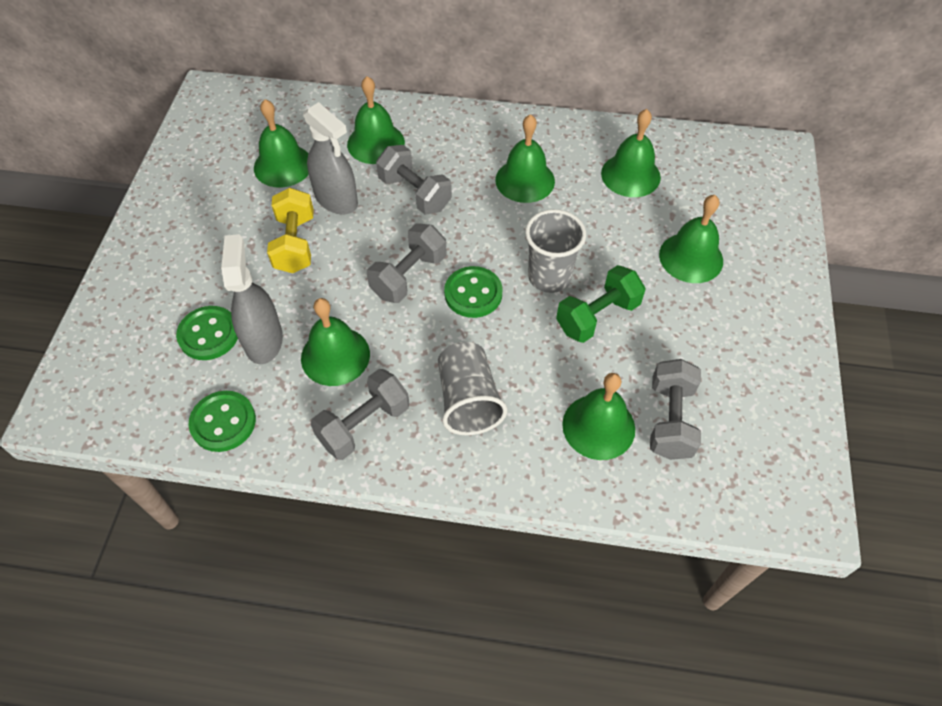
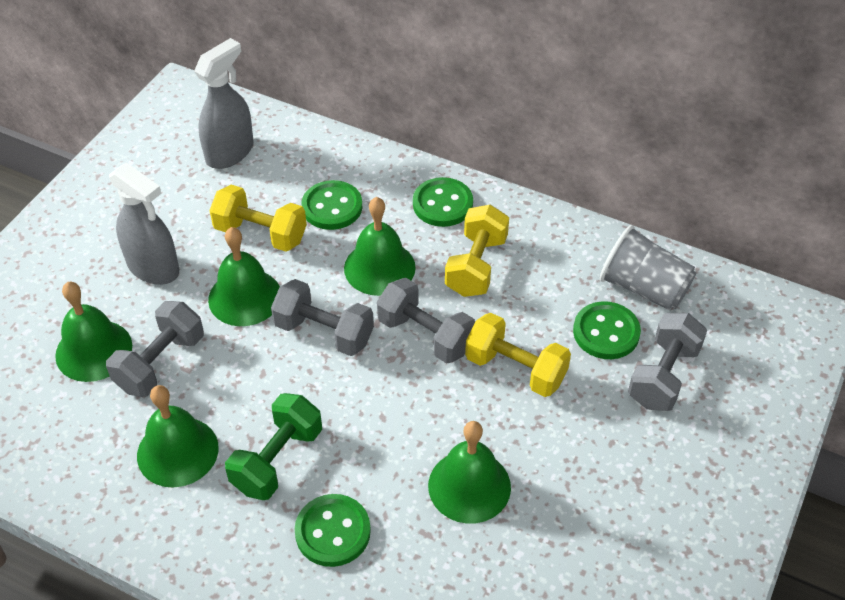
green bell: [254,99,309,188] [301,298,370,386] [347,76,405,164] [495,114,555,203] [562,373,635,460] [601,109,661,197] [659,195,723,283] = 7 -> [55,281,132,382] [137,385,219,487] [208,227,280,326] [344,197,416,296] [428,421,511,524] = 5
green button: [176,306,238,360] [189,391,256,452] [444,266,503,318] = 3 -> [295,494,371,567] [301,180,363,230] [413,177,473,227] [573,301,641,359] = 4
grey cup: [438,342,507,435] [525,209,586,293] = 2 -> [600,225,696,310] = 1
yellow dumbbell: [267,188,314,273] = 1 -> [209,185,307,251] [445,204,509,297] [465,313,571,397] = 3

